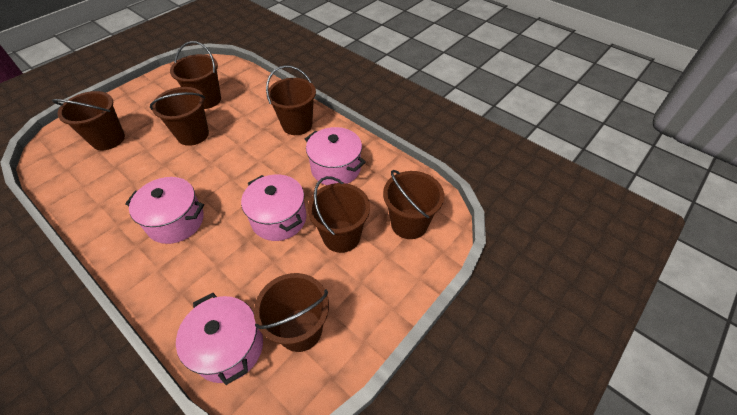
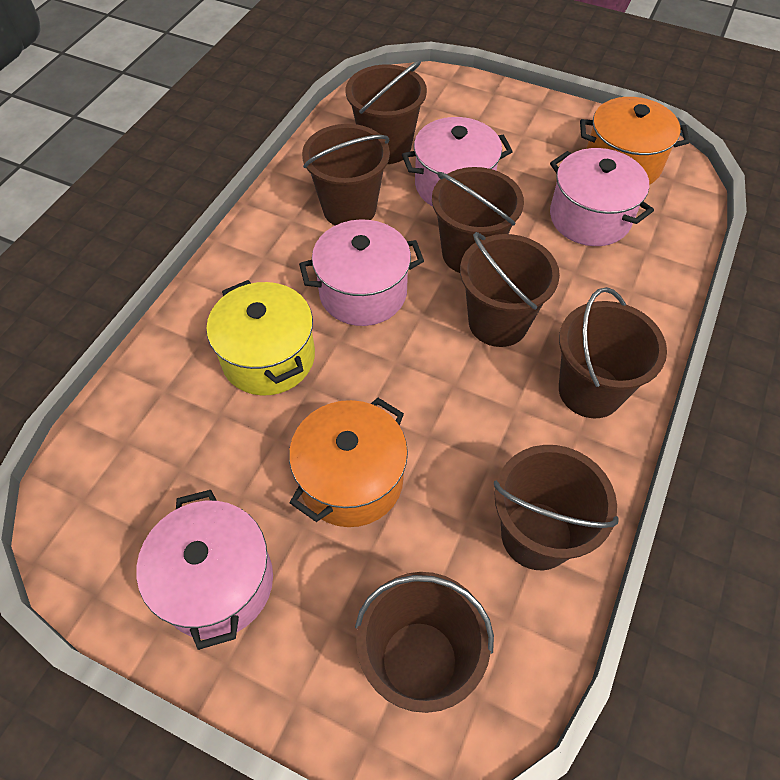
orange pot: none = 0 -> [289,398,408,527] [580,97,690,185] = 2
yellow pot: none = 0 -> [206,280,315,396] = 1

